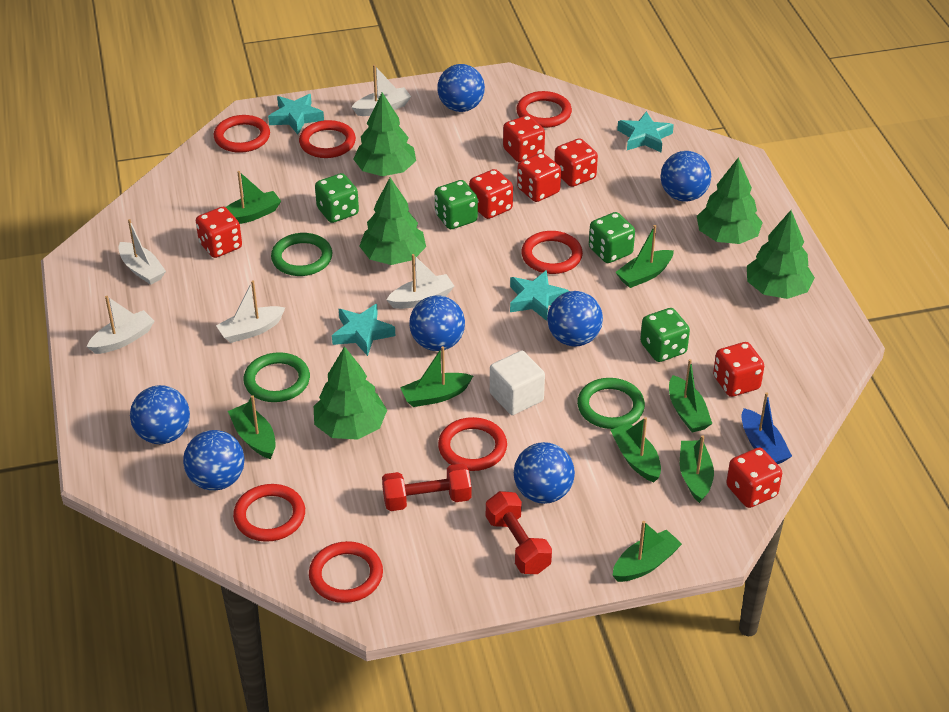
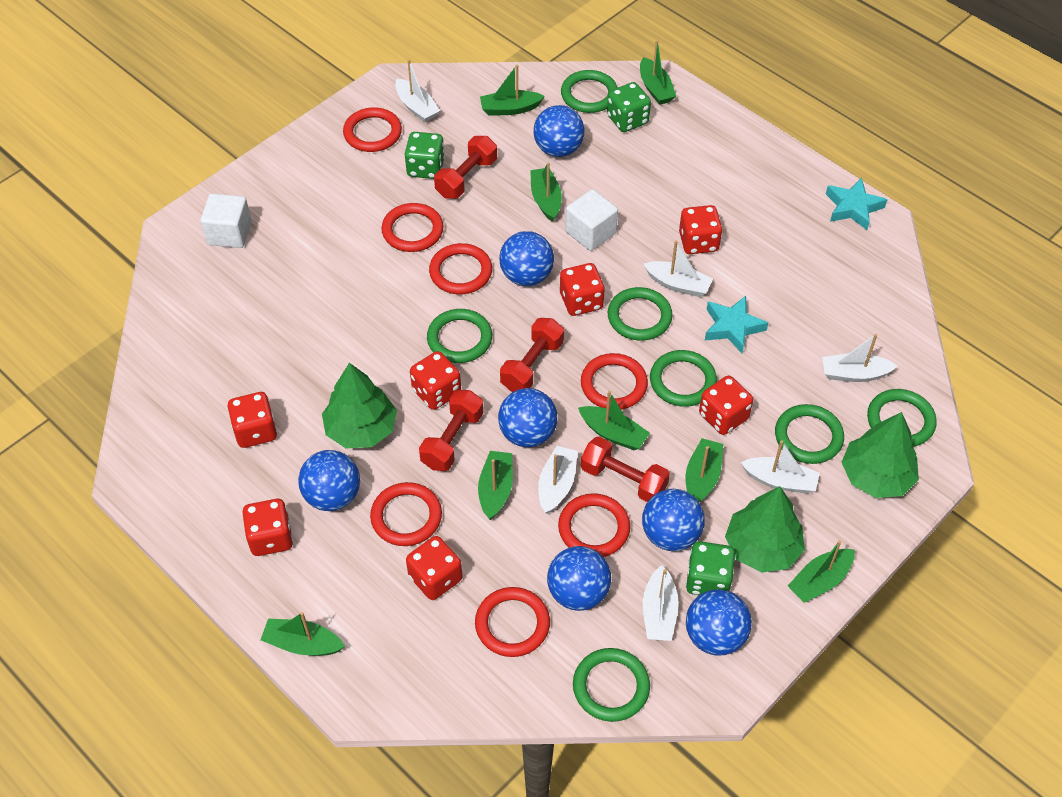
blue boat: [742,392,792,464] = 1 -> none = 0
green dice: [315,173,359,223] [435,180,478,229] [589,212,635,263] [640,308,690,362] = 4 -> [405,132,445,179] [607,82,651,132] [686,541,736,595] = 3
green ring: [244,352,310,402] [271,233,332,276] [577,378,645,429] = 3 -> [427,309,492,363] [561,70,618,113] [573,648,650,722] [608,287,673,341] [650,350,717,407] [775,404,844,464] [867,389,937,447] = 7
green tree: [314,346,387,440] [353,92,416,176] [359,178,426,265] [697,158,763,244] [747,210,815,299] = 5 -> [322,363,397,448] [725,486,805,573] [841,412,919,498] = 3
red dumbbell: [382,464,472,511] [486,491,552,574] = 2 -> [419,390,484,471] [434,136,497,199] [500,318,564,392] [581,437,670,502] = 4
turquoise star: [268,94,324,134] [332,304,395,356] [510,270,569,321] [617,111,674,153] = 4 -> [705,296,768,353] [826,177,888,230] = 2
white boat: [87,296,154,354] [118,219,166,285] [216,281,285,343] [351,65,411,116] [386,254,454,309] = 5 -> [395,60,440,122] [538,446,578,514] [643,565,679,641] [644,240,713,297] [740,440,820,493] [822,334,897,382] = 6
white cube: [490,350,545,415] = 1 -> [200,193,252,248] [565,189,618,251] = 2

